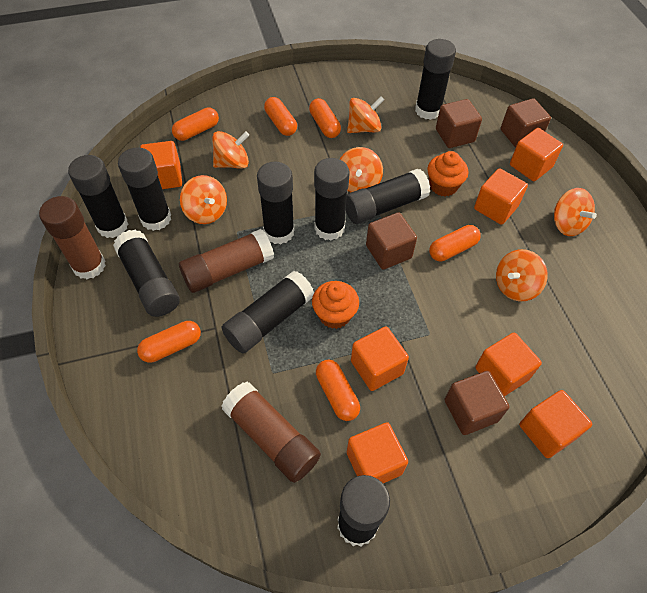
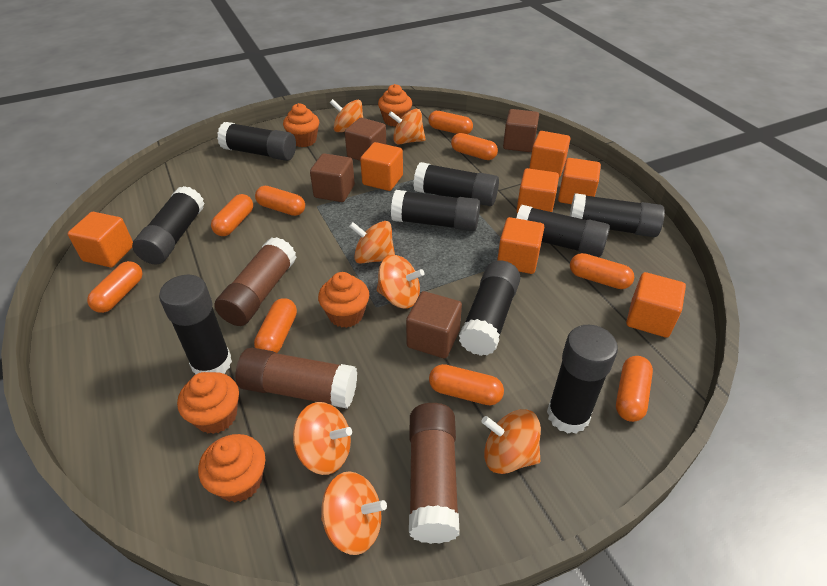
orange capsule: [137,321,201,363] [172,107,219,141] [264,97,297,136] [309,98,341,138] [316,360,360,421] [429,225,481,261] = 6 -> [87,261,143,313] [211,194,253,236] [254,298,297,353] [255,186,305,216] [428,111,473,134] [429,364,504,405] [451,133,498,160] [570,253,634,289] [616,356,653,422] = 9
orange cupcake: [312,281,359,329] [427,151,468,196] = 2 -> [177,372,239,434] [198,434,266,502] [283,103,319,147] [318,272,369,328] [378,84,412,127] = 5
orange spinning top: [180,175,227,224] [212,131,249,169] [340,147,383,192] [347,97,384,133] [496,249,548,301] [554,188,597,236] = 6 -> [293,402,352,475] [321,471,387,555] [330,99,363,132] [349,221,395,264] [377,255,424,309] [389,109,426,145] [481,409,541,474] = 7

